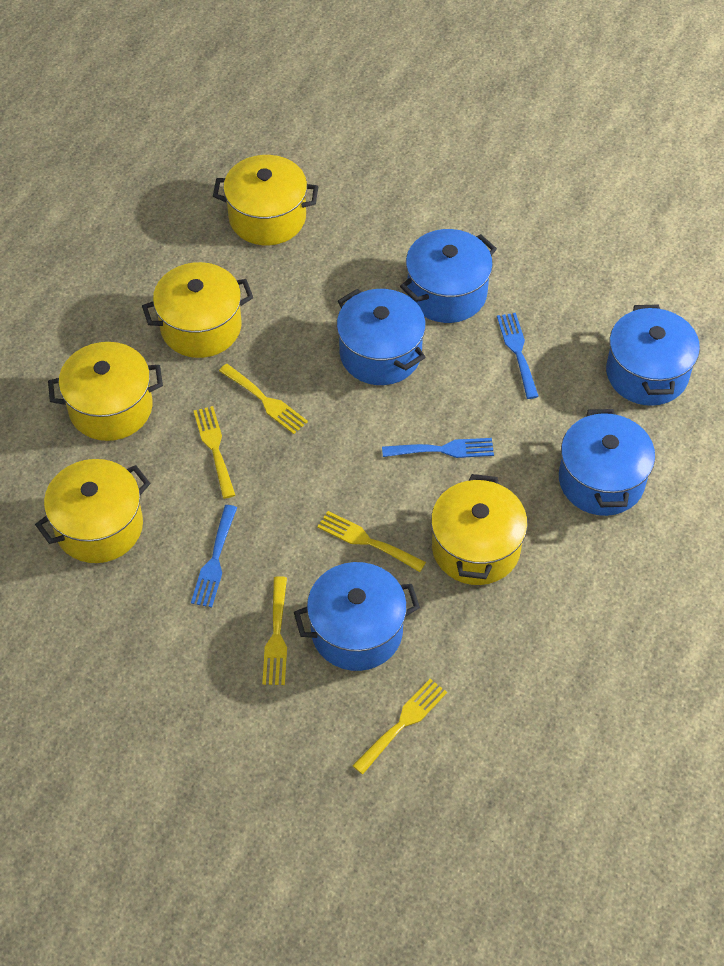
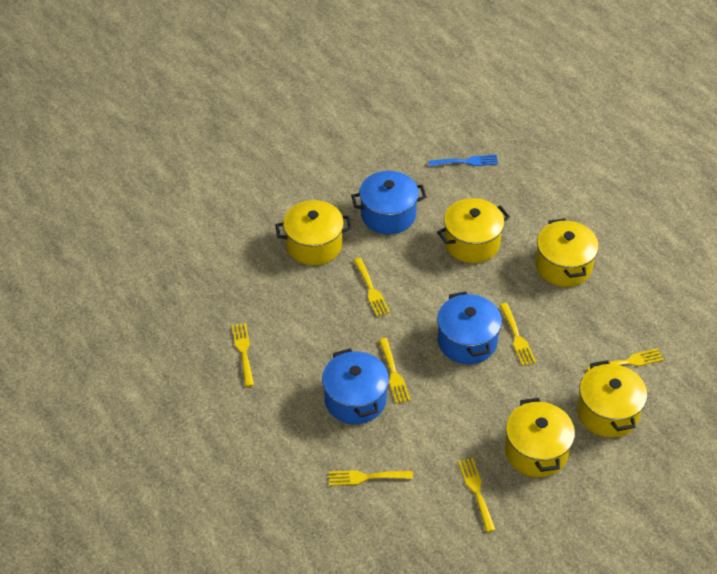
blue fork: [191,505,237,607] [382,438,494,458] [497,313,539,399] = 3 -> [428,155,498,166] = 1
blue pot: [294,562,420,671] [337,289,426,385] [400,229,497,323] [559,409,655,516] [606,304,700,406] = 5 -> [322,348,389,424] [351,171,427,234] [437,291,502,364] = 3
yellow fork: [193,406,235,499] [219,364,308,434] [262,576,287,685] [317,511,426,572] [352,679,447,774] = 5 -> [232,323,254,387] [329,470,413,486] [353,258,390,316] [379,338,411,404] [458,458,496,532] [499,303,536,366] [586,348,664,371] = 7

